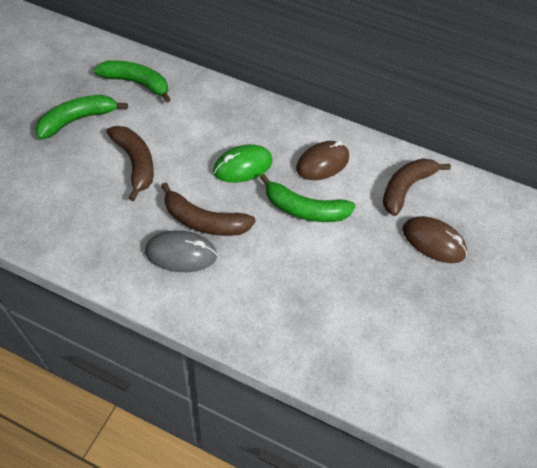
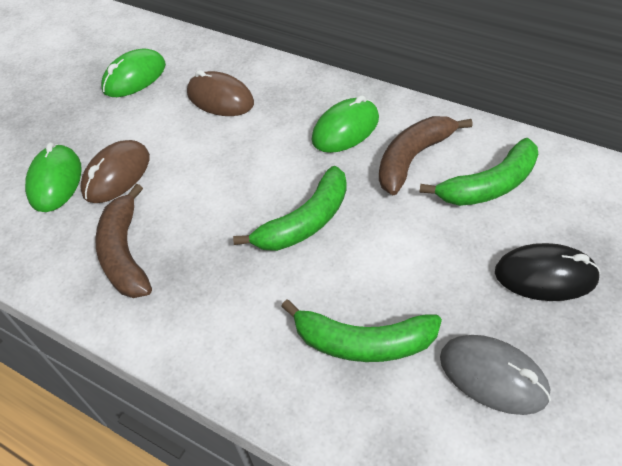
black mouse: none = 0 -> [495,243,601,301] = 1
brown banana: [106,126,154,201] [161,182,256,236] [383,158,451,216] = 3 -> [95,184,152,298] [379,116,473,195] = 2
green mouse: [213,144,273,183] = 1 -> [25,143,82,212] [101,49,166,97] [311,95,379,153] = 3

